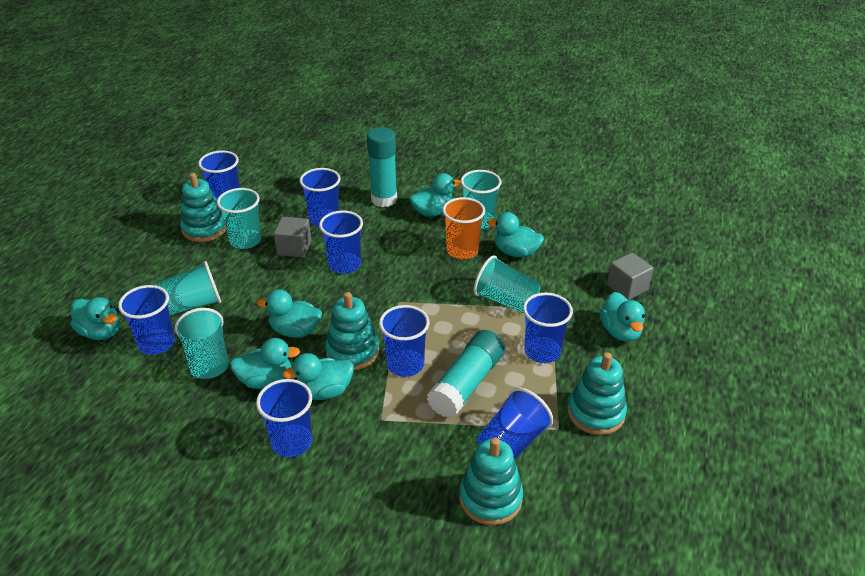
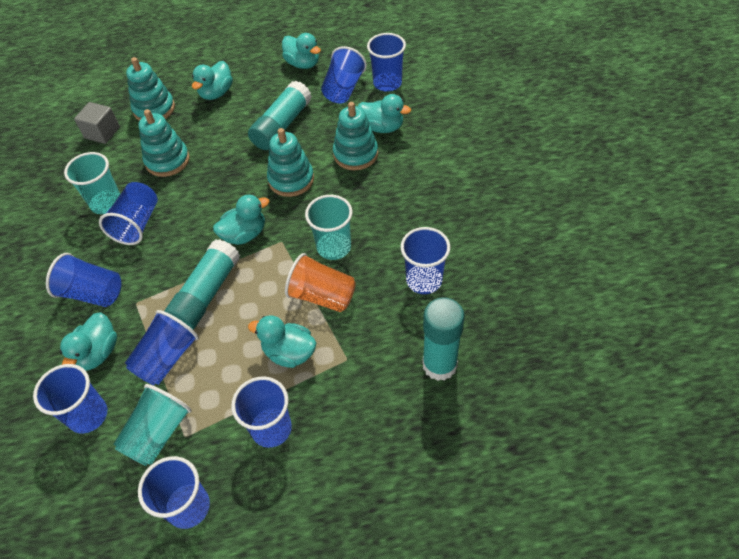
blue cup: [118,285,175,355] [198,150,240,199] [256,379,312,457] [300,168,340,227] [319,210,363,274] [379,305,429,377] [477,388,553,459] [523,292,573,363] = 8 -> [33,364,107,433] [46,253,122,307] [99,182,158,245] [125,310,199,385] [138,456,210,529] [231,376,292,448] [321,46,367,103] [367,33,406,92] [400,227,450,294] = 9
grey cube: [274,217,311,258] [607,252,653,300] = 2 -> [74,102,120,144] = 1
turquoise cup: [155,261,221,315] [175,308,229,379] [217,188,261,249] [461,170,501,229] [474,255,540,314] = 5 -> [64,152,120,214] [114,384,192,466] [305,195,353,260] = 3
turquoise duck: [70,297,119,340] [230,338,300,389] [257,289,322,338] [282,353,354,400] [409,173,461,217] [487,212,544,258] [599,292,645,342] = 7 -> [60,312,117,370] [192,61,233,100] [213,195,269,245] [248,315,316,368] [282,33,321,69] [358,94,411,133] = 6
turquoise glue stick: [367,127,397,207] [427,330,505,418] = 2 -> [165,239,240,330] [248,81,312,150] [422,297,465,381] = 3

